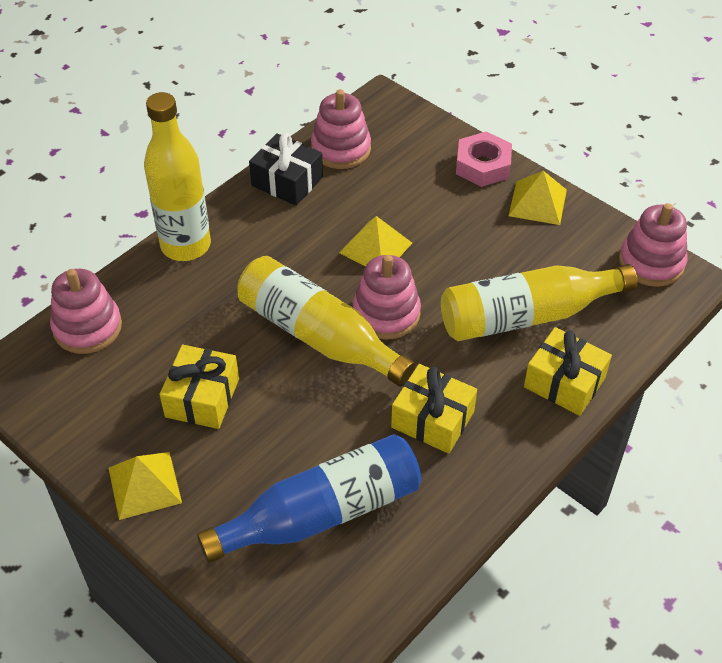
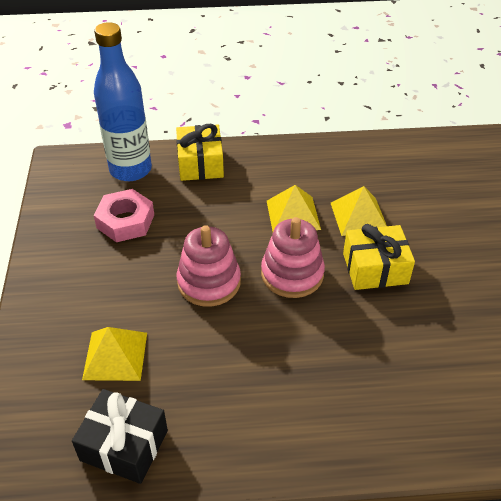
pink stacking toy: [50,269,122,354] [311,89,371,169] [353,255,421,340] [619,203,688,287] = 4 -> [177,225,241,307] [261,217,325,298] = 2
yellow bottle: [144,92,211,261] [237,256,416,387] [441,264,638,341] = 3 -> none = 0
yellow gift: [159,345,239,429] [391,364,477,454] [524,327,612,416] = 3 -> [176,124,224,181] [343,224,415,290] = 2

